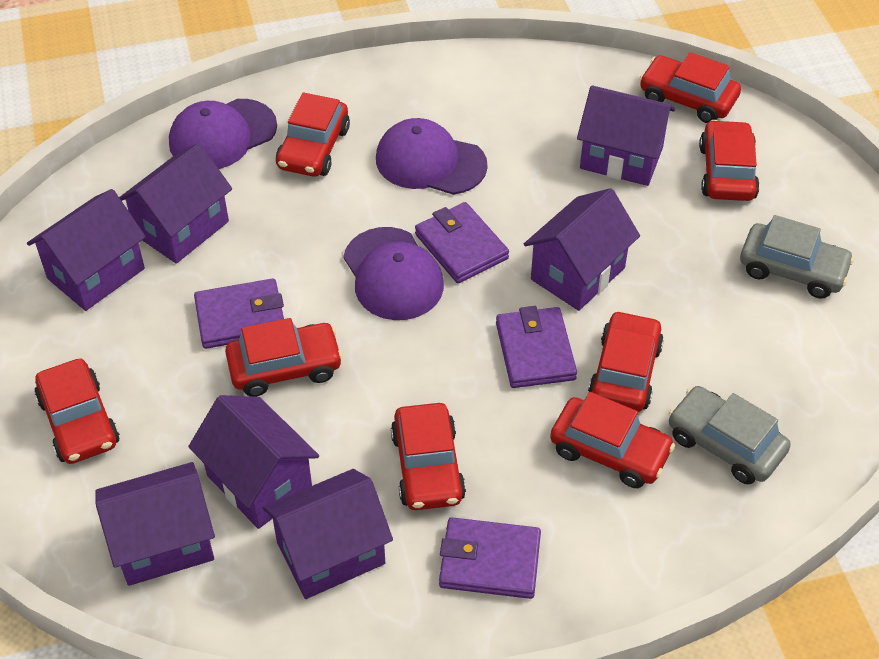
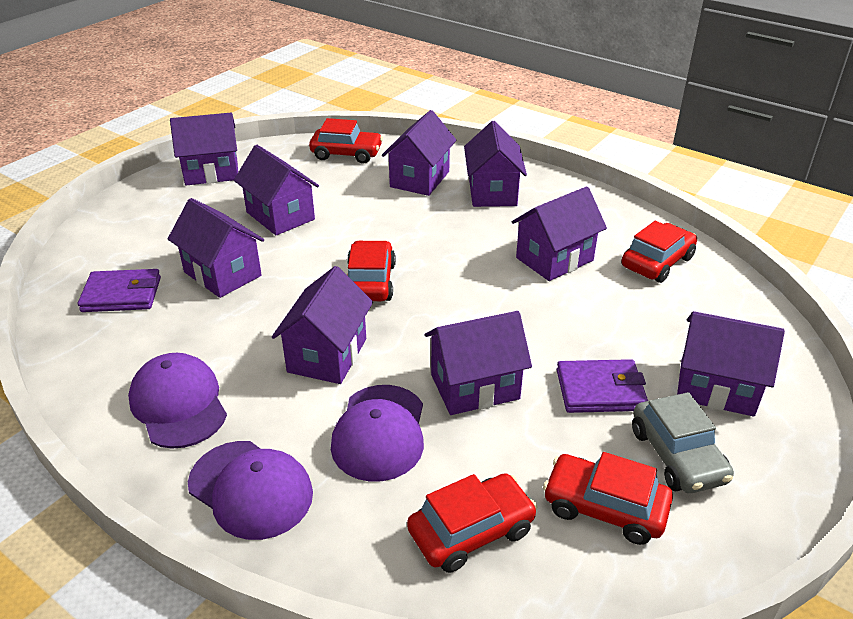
grey car: [668,386,791,484] [740,215,854,299] = 2 -> [632,392,734,493] = 1
purple house: [27,189,146,311] [95,462,215,586] [119,143,232,264] [188,395,319,529] [263,469,393,599] [524,188,640,311] [577,85,675,186] = 7 -> [168,198,264,298] [170,113,238,185] [234,145,319,235] [272,266,373,384] [382,110,457,196] [425,311,532,415] [464,121,527,207] [512,186,607,281] [677,311,785,417] = 9
purple wallet: [194,278,284,349] [415,202,509,283] [439,517,541,599] [496,306,577,388] = 4 -> [78,269,161,312] [557,359,648,413] = 2
red car: [35,358,120,464] [225,318,343,397] [276,92,350,177] [391,403,466,510] [550,392,675,488] [588,311,664,412] [640,52,741,123] [699,120,760,201] = 8 -> [309,118,383,164] [347,240,396,301] [407,473,537,573] [543,452,673,545] [621,221,697,283] = 5

